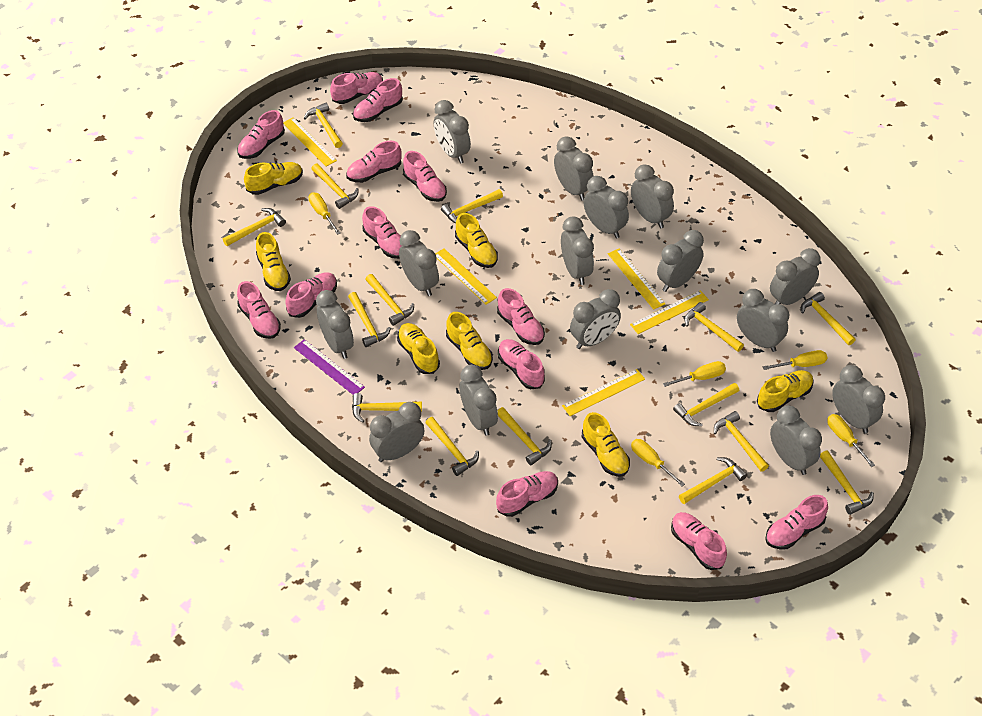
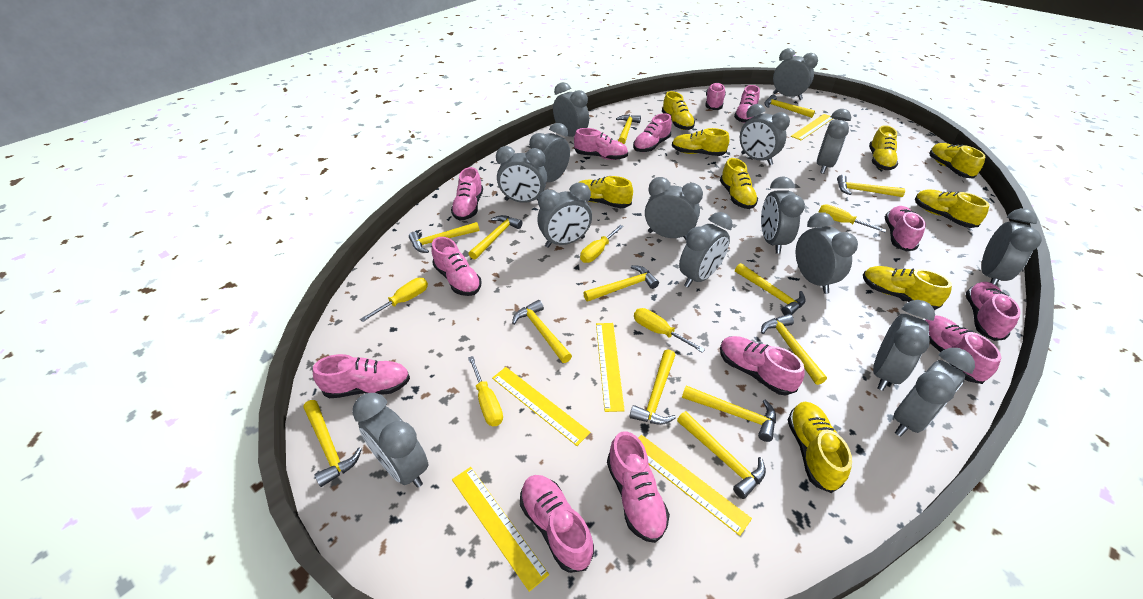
purple ruler: [294,339,365,395] = 1 -> none = 0
yellow hammer: [223,208,286,246] [304,103,343,148] [311,164,358,209] [348,292,391,347] [352,393,422,423] [365,274,414,326] [425,417,479,476] [441,189,503,224] [498,407,552,465] [673,383,739,426] [679,457,747,504] [684,302,744,352] [714,411,769,472] [801,292,856,345] [820,450,874,515] = 15 -> [303,400,362,487] [409,222,479,253] [469,215,522,260] [512,300,572,363] [584,265,659,302] [616,115,641,144] [629,349,676,425] [677,411,766,499] [682,385,776,442] [735,263,806,315] [761,314,827,385] [764,94,815,118] [837,175,905,197] = 13
yellow shoe: [244,162,303,195] [256,232,291,291] [397,323,440,374] [446,312,493,370] [455,213,498,268] [582,412,630,477] [757,370,814,412] = 7 -> [578,176,633,208] [662,91,695,130] [672,128,729,156] [720,158,758,209] [788,402,852,493] [863,266,952,310] [869,125,898,170] [915,190,989,228] [929,143,986,179] = 9

